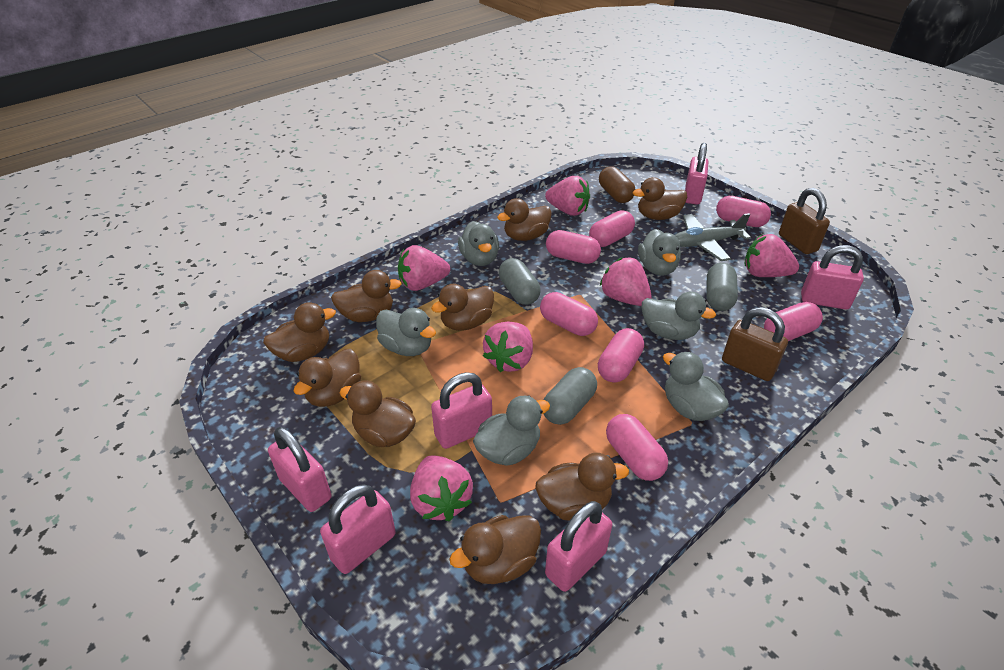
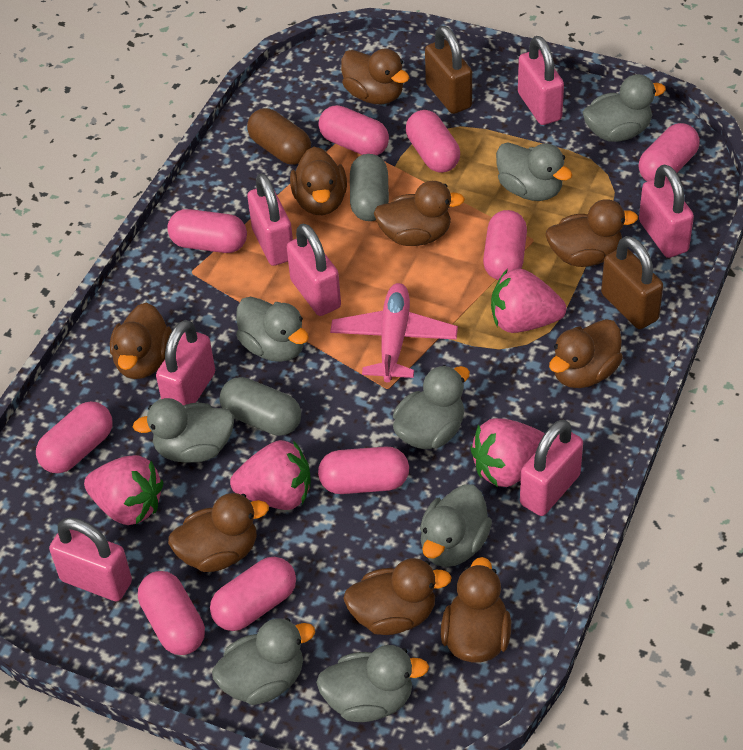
grey capsule: [499,258,541,305] [543,367,597,425] [707,263,738,311] = 3 -> [219,377,301,436] [350,154,389,221] = 2
grey duck: [376,308,436,356] [458,221,499,266] [473,396,550,466] [638,229,681,276] [641,292,716,340] [663,352,729,421] = 6 -> [133,398,234,463] [212,618,315,705] [236,296,309,362] [316,645,429,722] [393,365,470,449] [420,484,492,567] [496,142,572,201] [582,74,666,142] = 8
grey plane: [675,213,751,261] = 1 -> none = 0
pink capsule: [540,292,598,336] [546,230,601,264] [589,210,635,247] [598,328,644,382] [606,414,668,481] [716,196,771,227] [764,302,823,341] = 7 -> [36,401,112,473] [138,571,205,655] [167,209,247,253] [210,557,296,631] [318,105,389,155] [318,446,409,494] [406,110,460,173] [483,210,527,280] [638,123,700,181] = 9
pink padlock: [268,427,332,512] [320,485,396,574] [431,372,492,449] [545,501,612,592] [685,143,708,204] [801,245,864,310] = 6 -> [49,517,132,601] [156,320,215,405] [247,173,293,266] [287,224,341,316] [518,36,564,125] [520,419,583,516] [639,165,694,258] = 7
pink plane: none = 0 -> [330,283,458,383] = 1
pink strawberry: [398,245,450,291] [410,455,473,522] [483,322,533,372] [545,176,590,216] [600,257,652,306] [745,234,799,277] = 6 -> [84,455,163,525] [230,440,311,510] [470,418,545,487] [491,268,567,333] = 4

